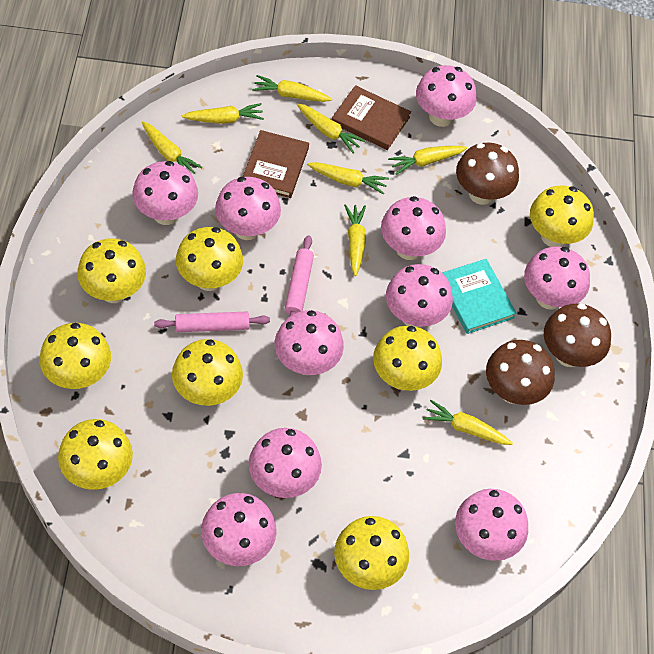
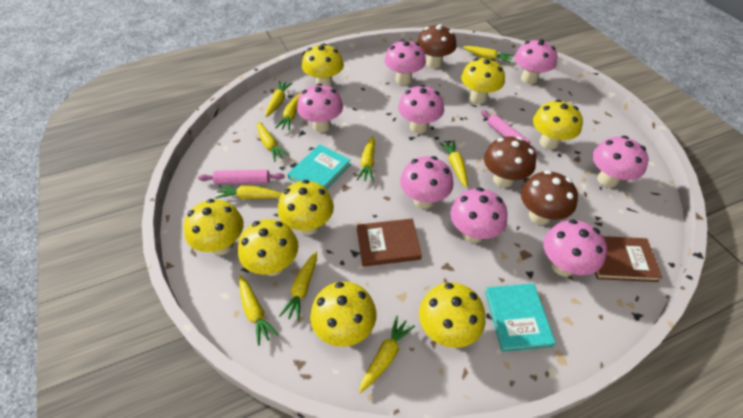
pink mushroom: [132,161,198,225] [201,493,277,566] [215,177,281,240] [249,428,322,498] [275,310,344,375] [381,196,446,260] [386,264,453,328] [416,65,477,127] [455,489,528,561] [524,246,590,310] = 10 -> [297,83,343,132] [384,40,426,85] [398,85,444,133] [400,156,453,209] [450,187,508,243] [515,39,557,84] [543,219,607,277] [592,136,649,188] = 8
turquoise book: [442,259,517,334] = 1 -> [287,144,351,189] [485,283,556,352] = 2
yellow carrot: [142,121,203,174] [182,103,264,124] [252,75,332,102] [297,103,366,154] [307,162,389,195] [344,204,366,276] [388,146,467,175] [423,400,513,445] = 8 -> [215,185,282,199] [239,275,279,346] [257,122,289,162] [265,81,293,117] [275,93,301,131] [279,251,317,321] [357,136,375,182] [359,315,415,393] [439,140,467,187] [463,46,514,63] = 10

